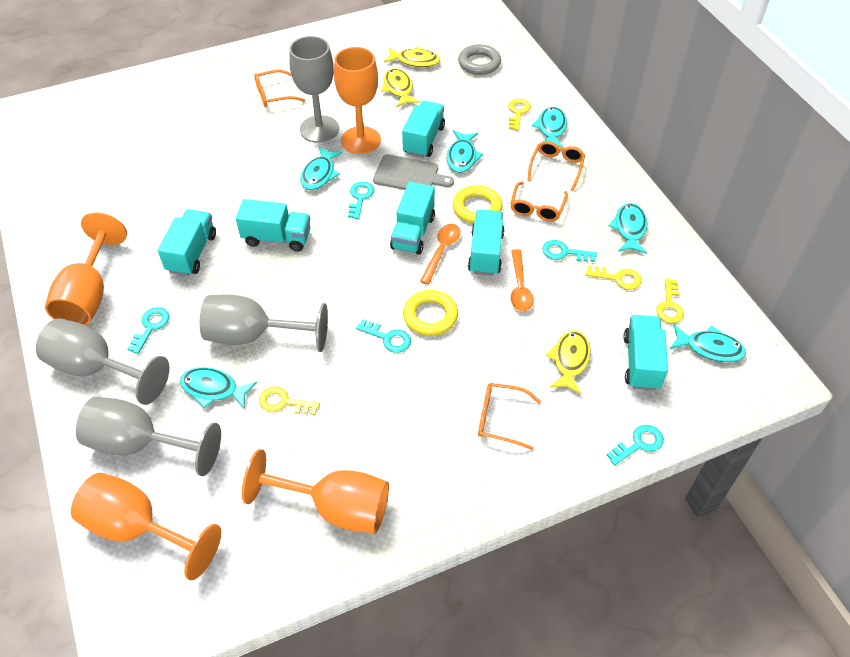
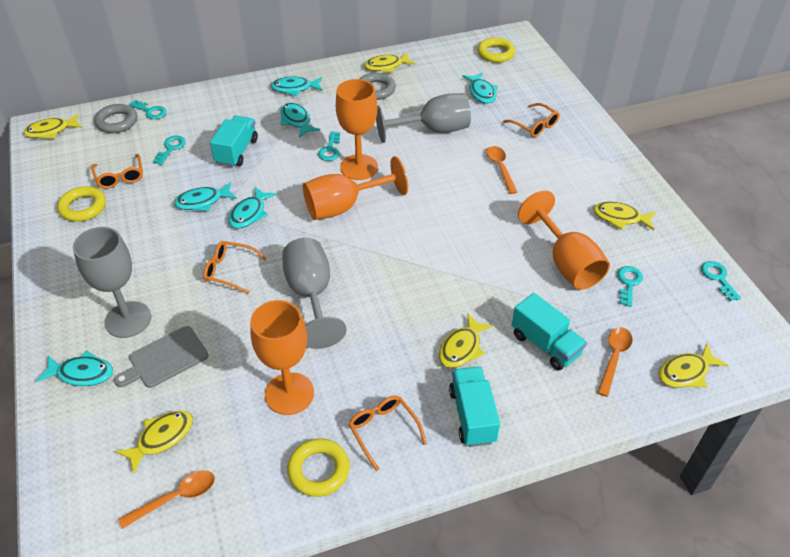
grey goblet: [36,318,170,405] [76,397,221,476] [200,294,328,352] [289,36,339,143] = 4 -> [73,227,151,338] [282,238,347,349] [376,93,471,143] = 3
grey ring: [458,44,501,75] = 1 -> [94,104,137,133] [359,73,396,100] = 2
orange spoon: [420,224,460,284] [511,249,534,312] = 2 -> [118,470,215,529] [486,146,517,194] [597,327,633,397] = 3
turquoise truck: [158,209,216,276] [236,199,310,252] [390,182,435,255] [402,101,445,158] [468,210,505,276] [623,315,668,391] = 6 -> [210,116,258,167] [449,367,500,447] [512,293,587,371] = 3
yellow fish: [381,68,420,107] [384,46,440,67] [546,330,591,394] = 3 -> [24,114,82,139] [115,410,193,473] [364,52,415,73] [439,313,493,368] [593,202,656,230] [659,343,728,388] = 6
yellow key: [259,386,320,415] [508,99,531,130] [586,266,642,290] [656,278,684,323] = 4 -> none = 0
yellow ring: [403,290,458,336] [453,185,503,224] = 2 -> [57,186,106,222] [287,438,350,497] [477,37,515,63] = 3

